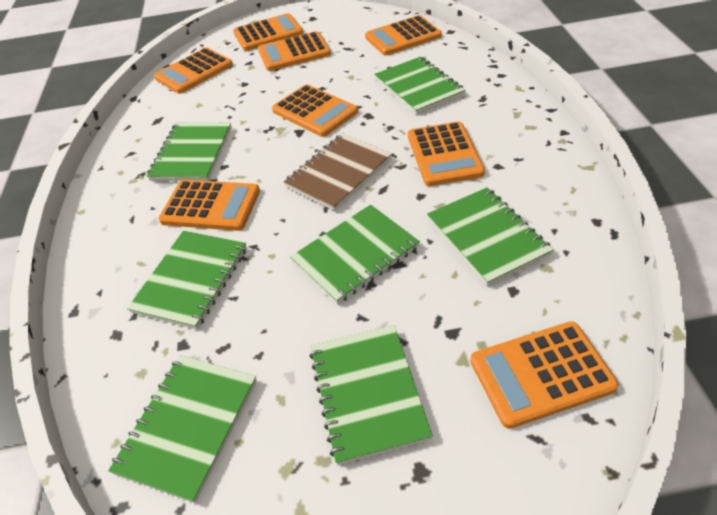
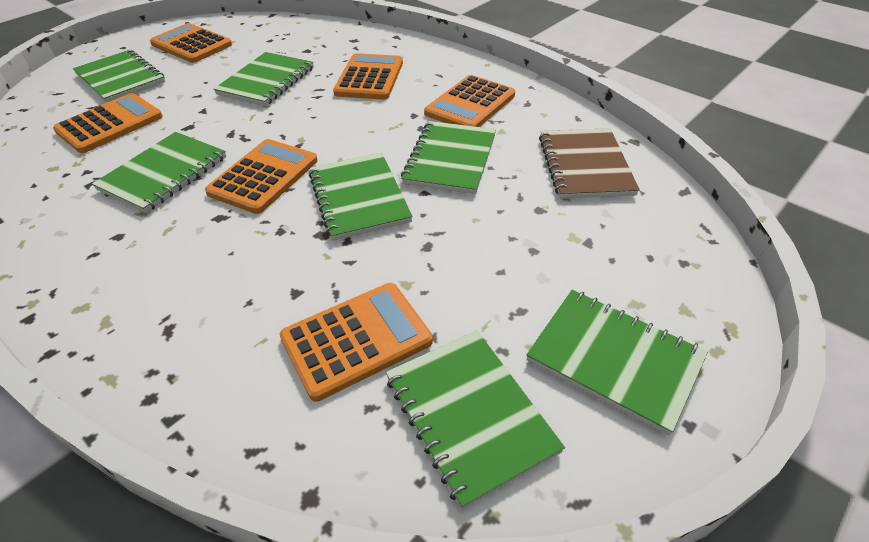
orange calculator: [154,48,233,94] [158,180,260,231] [233,13,303,51] [258,31,331,71] [272,84,358,137] [365,15,442,55] [408,121,485,186] [470,321,619,429] = 8 -> [53,93,163,153] [150,23,232,63] [205,139,318,214] [280,283,433,402] [333,53,403,100] [424,75,515,127] = 6

